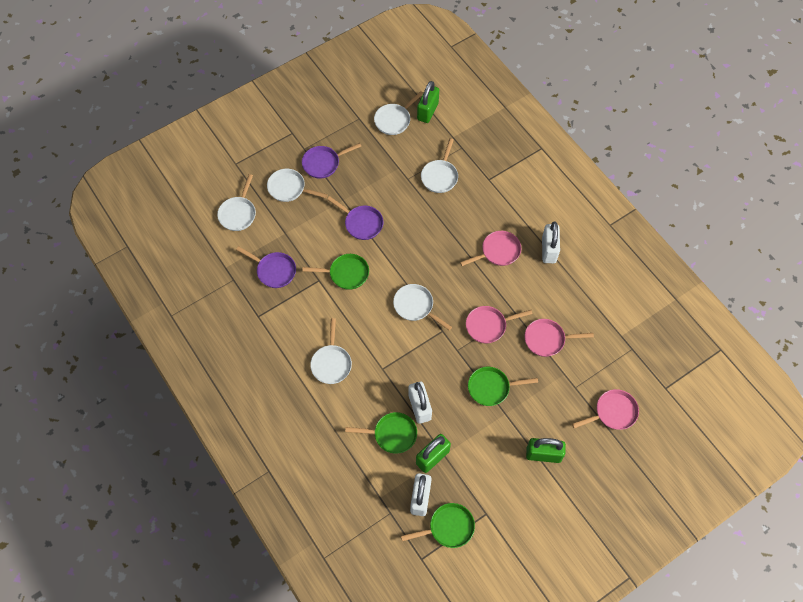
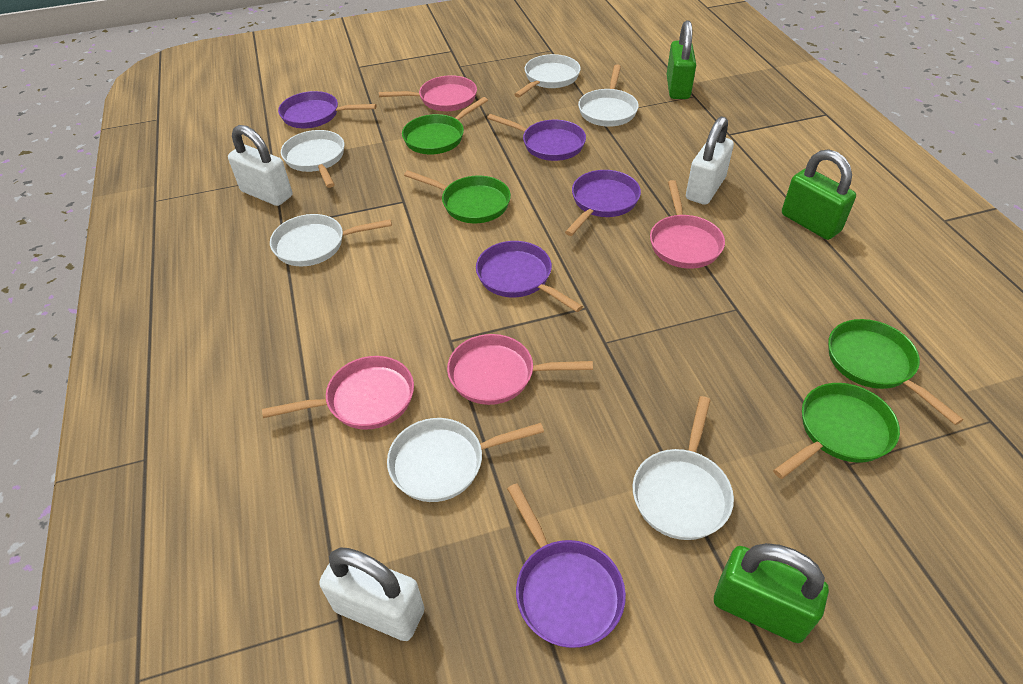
purple pan: [236,246,296,288] [302,143,361,179] [327,196,383,240] = 3 -> [278,91,376,128] [476,241,583,312] [487,114,586,161] [507,483,626,648] [565,170,641,236] = 5

